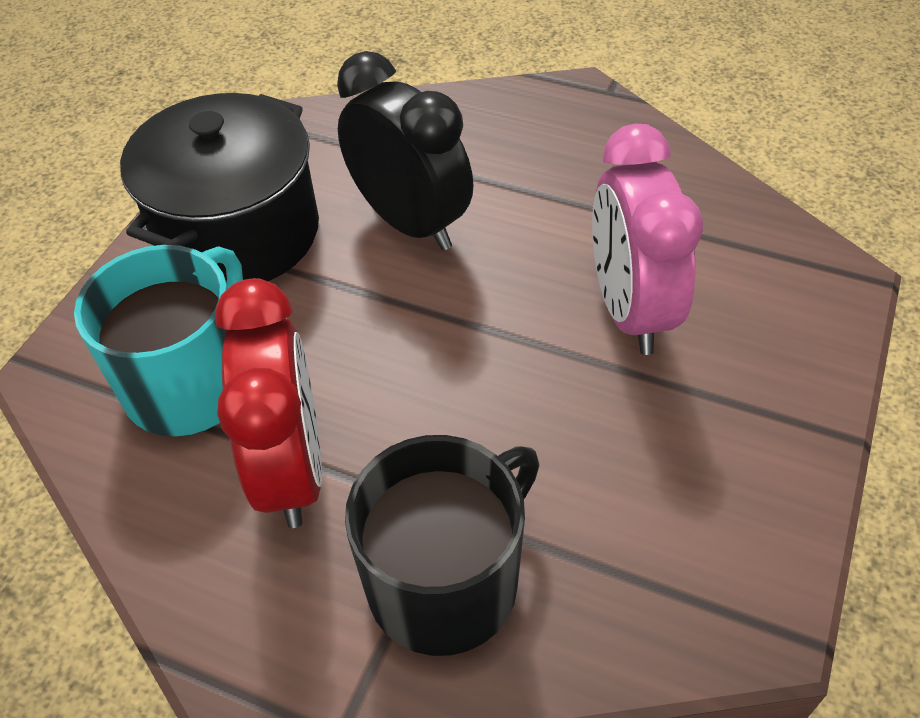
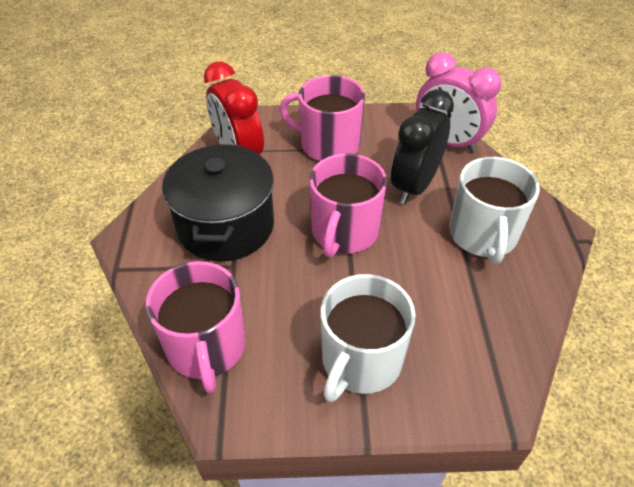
black mug: [345,435,539,656] = 1 -> none = 0
pink mug: none = 0 -> [146,261,246,394] [279,75,365,161] [310,154,387,258] = 3
turquoise mug: [74,245,243,437] = 1 -> none = 0
white mug: none = 0 -> [321,274,416,402] [449,157,540,263] = 2

